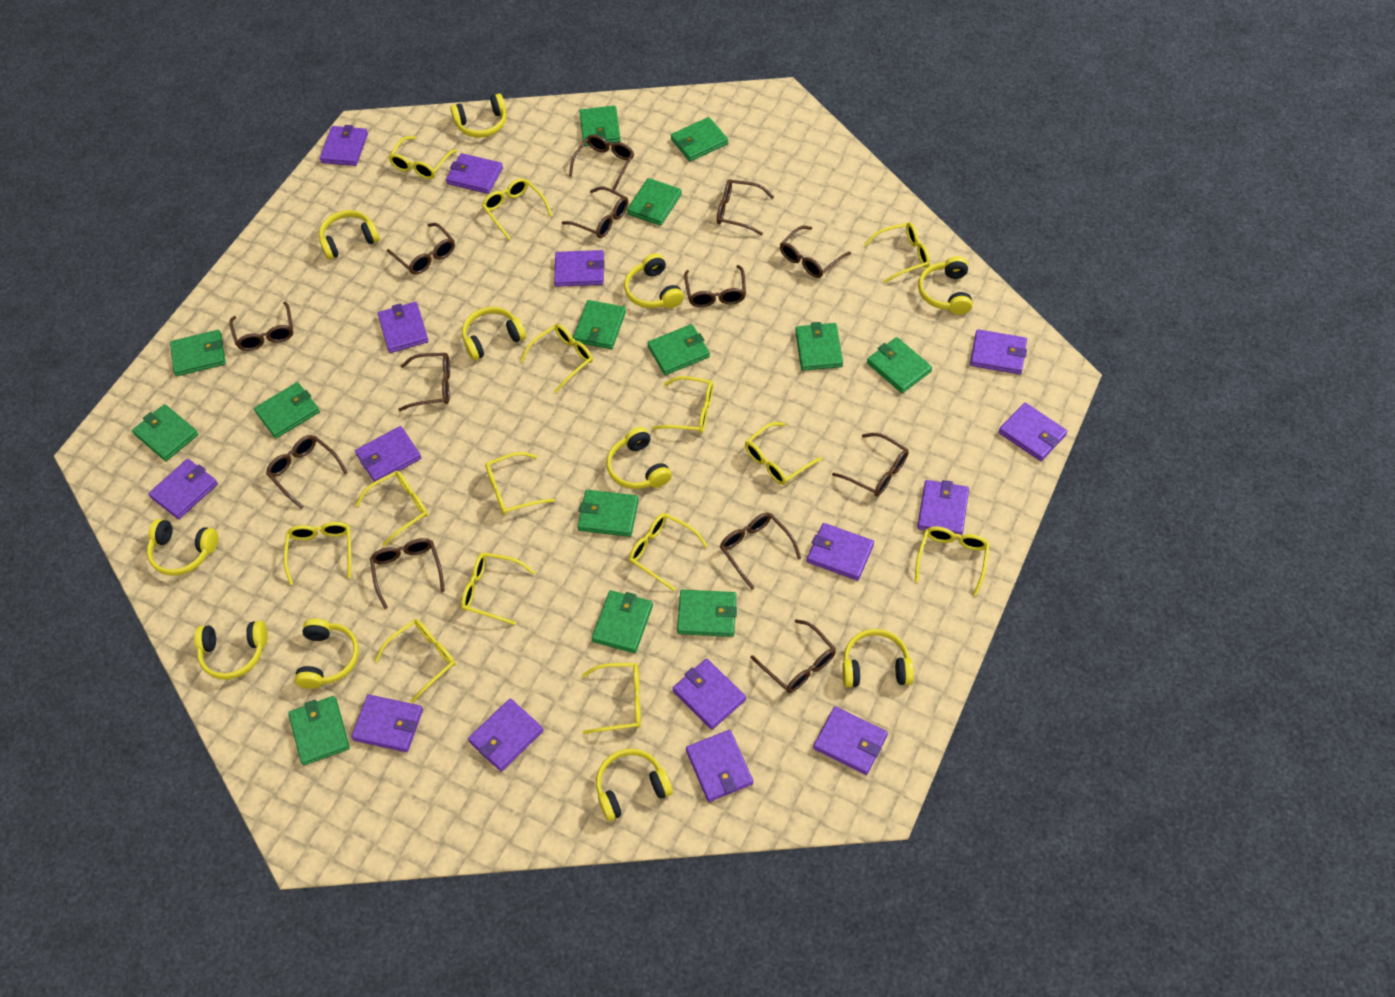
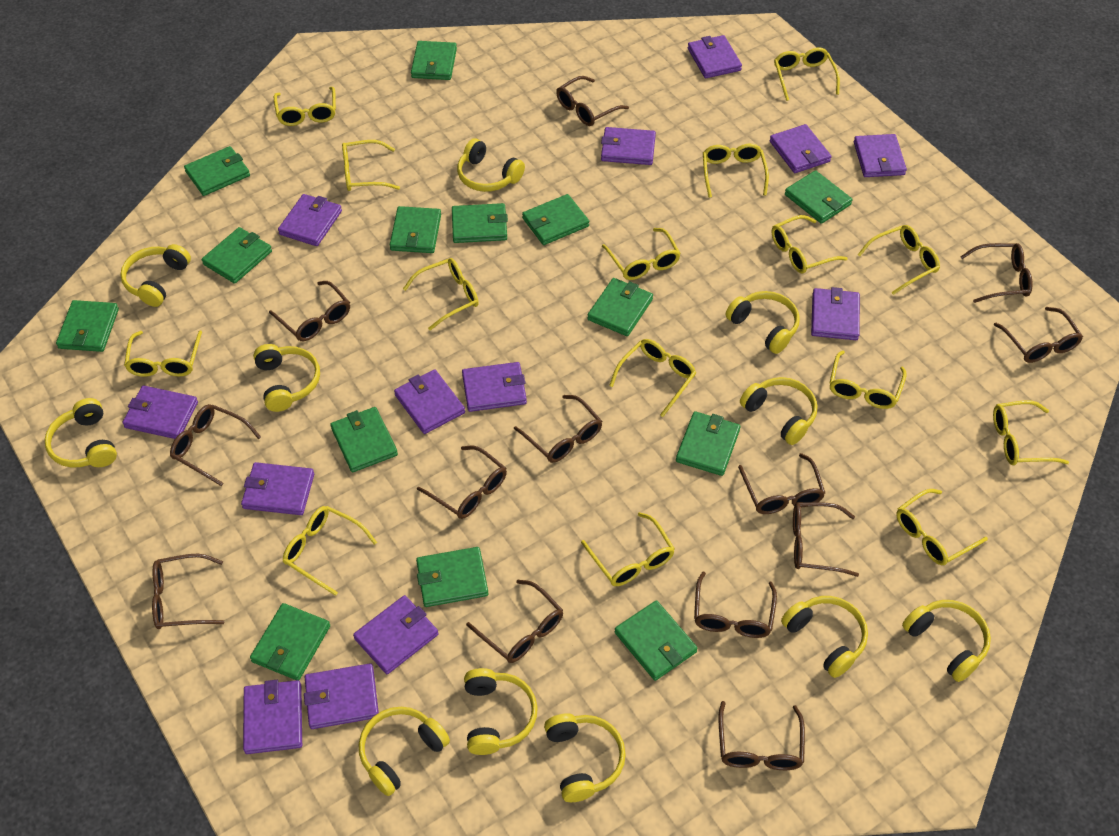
purple wallet: [148,459,218,519] [320,125,368,166] [351,694,423,752] [355,426,421,482] [378,302,429,353] [446,153,503,194] [468,699,543,772] [554,250,605,287] [673,658,746,730] [686,730,753,802] [807,523,874,581] [813,706,888,775] [917,480,969,535] [970,329,1027,374] [999,403,1067,461] = 15 -> [122,385,198,439] [241,462,314,515] [243,680,302,754] [278,194,342,246] [304,663,379,729] [353,595,438,674] [394,369,465,434] [462,362,527,412] [601,127,656,165] [688,35,742,78] [770,124,832,173] [811,287,860,340] [854,134,907,177] = 13
yellow glasses: [284,522,351,585] [355,471,428,546] [375,619,455,703] [388,136,457,179] [461,552,535,625] [482,178,552,240] [485,452,555,515] [521,324,593,393] [582,663,641,734] [629,513,708,591] [652,376,713,433] [745,422,822,485] [864,222,930,283] [915,527,990,596] = 14 -> [124,331,202,377] [274,87,336,126] [283,506,377,596] [342,140,400,191] [403,258,479,330] [581,512,675,586] [602,228,681,280] [609,339,696,417] [703,144,769,198] [772,215,848,274] [774,48,840,101] [830,350,907,409] [858,225,940,295] [896,489,988,565] [993,400,1069,465] = 15

